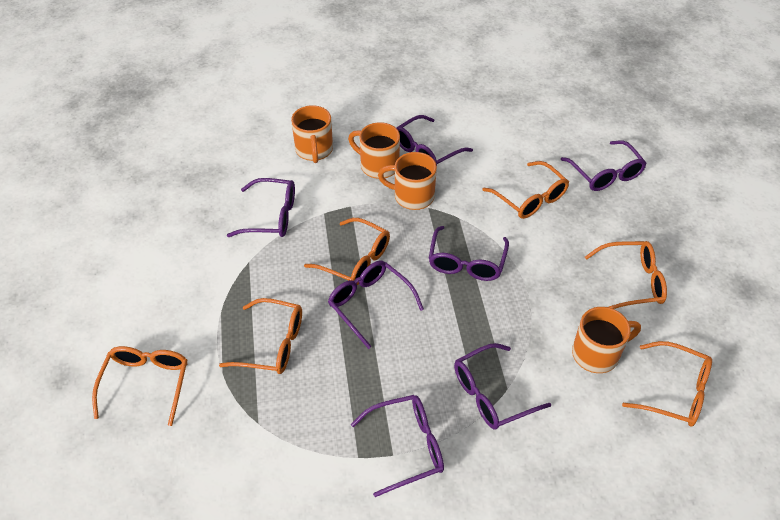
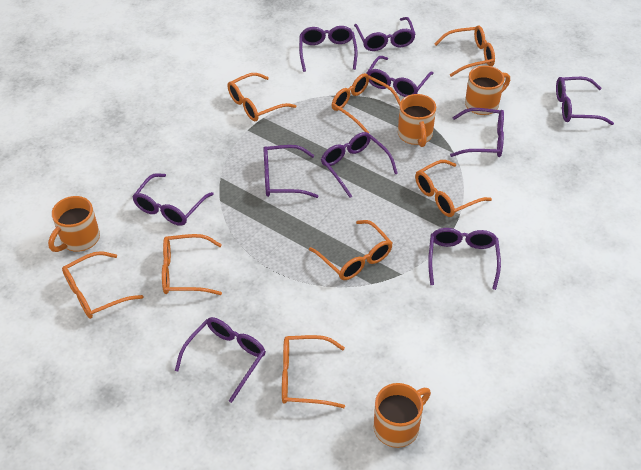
orange glasses: [92,346,187,426] [219,298,302,374] [304,218,390,285] [482,161,569,219] [585,241,667,309] [622,341,712,427] = 6 -> [62,251,144,319] [162,234,222,295] [227,73,296,121] [282,335,345,408] [309,220,392,280] [332,73,400,133] [415,160,492,217] [435,25,495,77] = 8
purple glasses: [227,178,295,237] [328,261,424,349] [351,395,444,497] [396,115,473,166] [429,226,509,281] [454,343,551,429] [561,140,647,191] = 7 -> [132,173,214,226] [175,317,266,403] [263,145,318,198] [299,26,357,72] [321,132,398,198] [354,17,416,51] [367,56,434,97] [428,228,501,290] [450,108,504,157] [556,77,614,125] = 10

